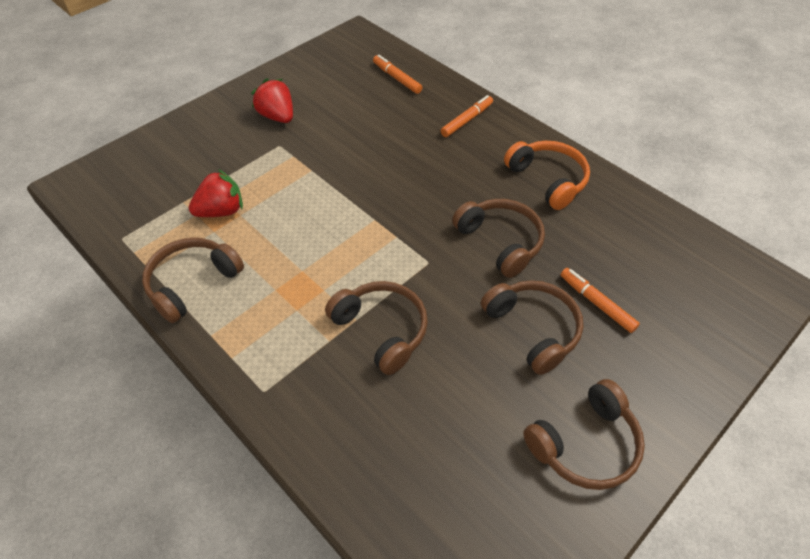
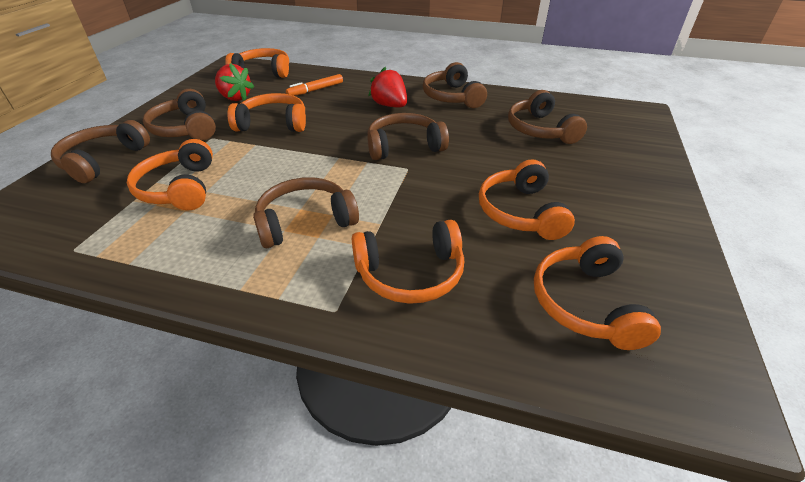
brown headphones: [142,237,244,323] [325,281,428,375] [452,199,545,278] [481,280,584,375] [523,379,645,490] = 5 -> [51,120,150,183] [143,89,216,140] [253,177,359,248] [368,113,449,160] [423,62,487,108] [508,90,587,144] = 6
orange headphones: [504,141,590,210] = 1 -> [127,139,213,210] [225,48,289,78] [227,93,306,132] [352,220,464,304] [479,159,575,240] [534,236,661,350] = 6
orange marker: [373,55,423,94] [441,95,493,137] [561,268,640,333] = 3 -> [286,74,343,96] = 1

